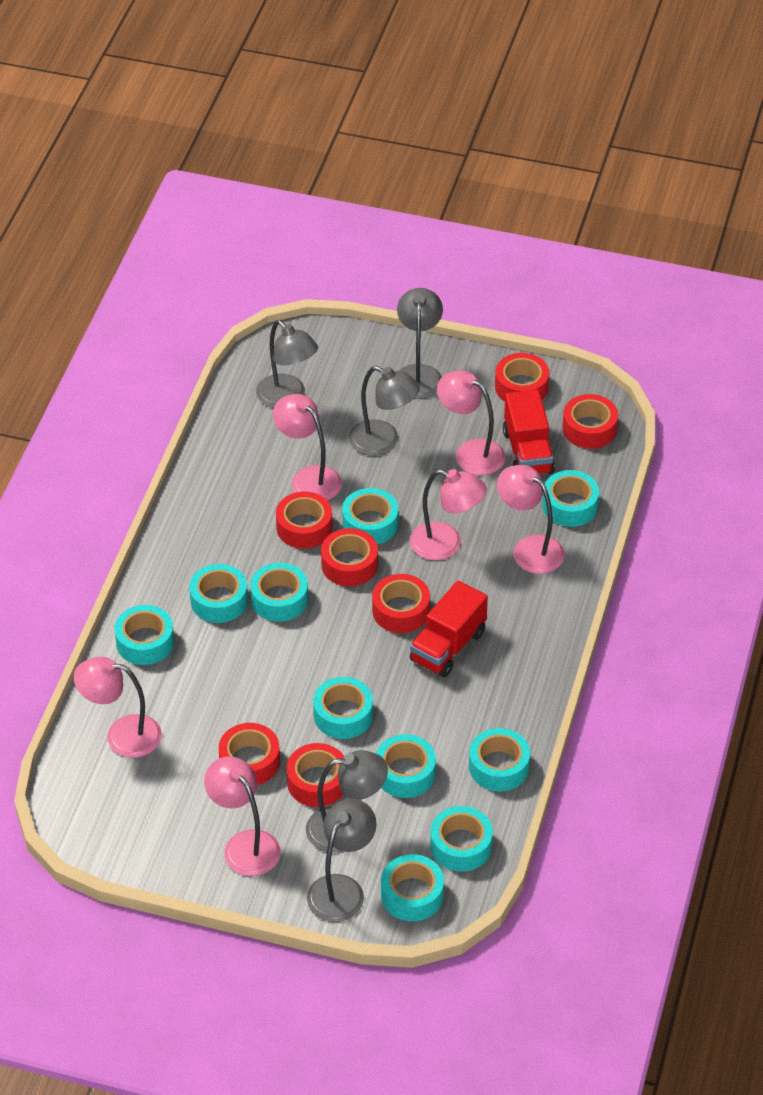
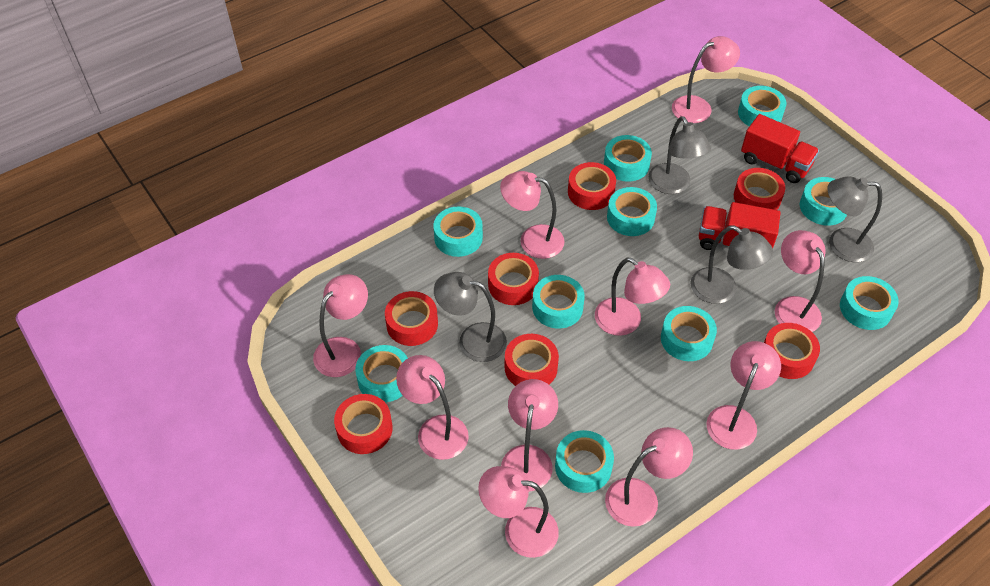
grey lamp: [256,320,318,408] [306,750,388,852] [307,799,377,922] [349,366,420,456] [397,288,443,399] = 5 -> [434,272,507,362] [648,116,711,194] [691,225,773,304] [827,176,882,262] = 4
pink lamp: [74,656,162,758] [204,756,281,876] [273,394,342,500] [410,469,486,560] [437,370,506,475] [497,465,565,574] = 6 -> [313,274,368,377] [396,355,469,460] [478,466,559,558] [500,171,565,259] [501,379,558,491] [595,258,670,336] [605,427,693,527] [672,36,740,123] [706,341,781,450] [775,230,826,332] = 10

